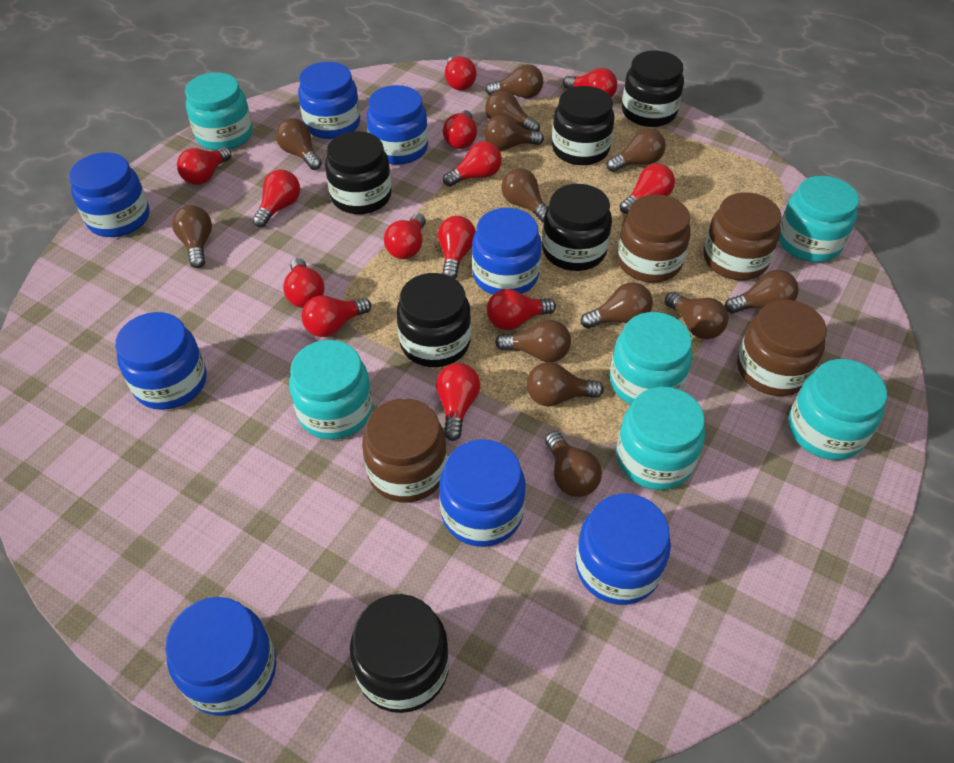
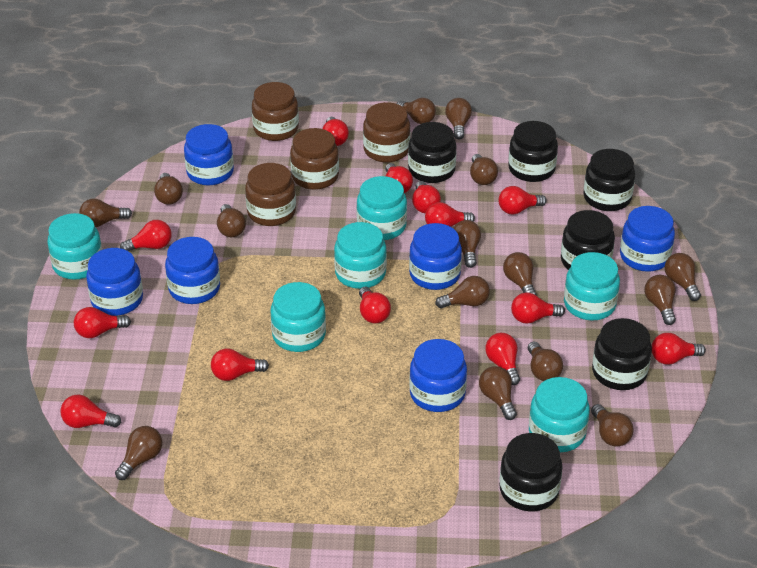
blue jar: [69,152,150,237] [115,312,207,410] [165,597,276,716] [298,62,360,139] [366,85,428,165] [439,439,526,547] [472,208,542,295] [576,493,671,605] = 8 -> [86,248,143,316] [165,237,220,304] [184,124,234,185] [409,223,462,290] [409,339,467,412] [620,206,675,272] = 6
brown light bulb: [172,205,212,268] [276,118,322,170] [484,115,544,151] [485,64,543,98] [485,90,540,132] [495,320,571,362] [501,168,547,223] [526,362,604,406] [545,431,602,497] [581,282,653,329] [607,128,666,172] [665,292,728,339] [725,270,799,314] = 13 -> [79,199,132,227] [115,426,162,480] [154,173,183,205] [217,204,246,237] [397,98,436,124] [435,276,490,309] [445,98,472,139] [453,220,481,268] [470,154,498,185] [479,366,517,420] [503,252,537,296] [528,342,563,381] [591,404,634,447] [644,275,676,325] [664,253,701,301] = 15

